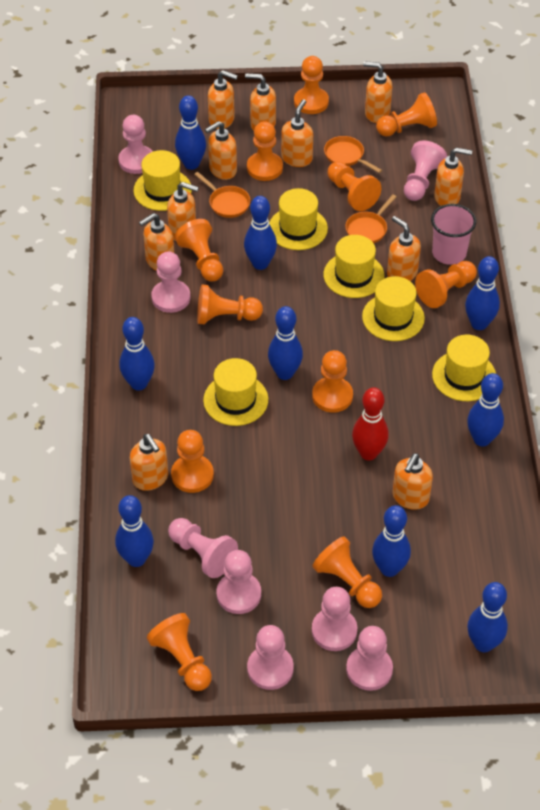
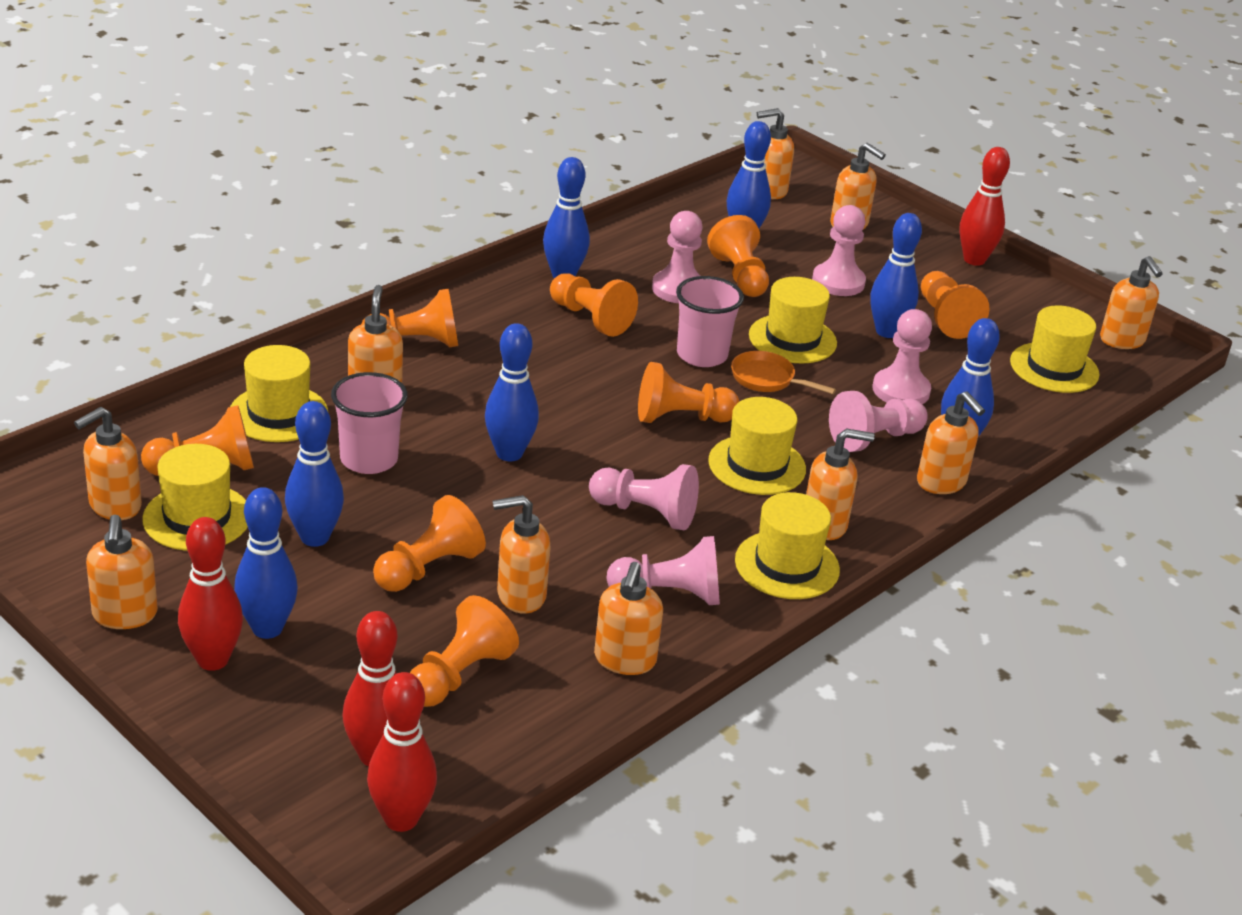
blue bowling pin: [115,495,154,567] [119,317,155,391] [175,95,206,170] [244,196,277,270] [268,306,303,380] [372,505,411,577] [465,256,500,330] [467,373,504,446] [467,582,508,652] = 9 -> [234,487,298,639] [285,401,344,547] [485,323,539,461] [543,157,590,278] [727,121,771,228] [870,213,922,338] [941,318,1000,437] = 7
orange pan: [194,172,250,218] [324,136,382,173] [345,194,397,243] = 3 -> [731,351,836,394] = 1
orange pawn: [147,613,212,691] [171,430,214,493] [175,219,223,282] [197,285,263,324] [247,122,283,181] [294,56,329,114] [312,350,353,413] [312,536,382,608] [328,161,381,211] [376,92,437,136] [415,261,477,308] = 11 -> [141,405,254,476] [362,289,458,348] [373,495,486,592] [410,595,519,707] [550,273,638,337] [638,362,740,423] [707,215,769,297] [921,271,990,339] = 8
orange soap dispenser: [130,434,168,491] [139,213,174,271] [167,182,199,241] [205,121,237,180] [208,70,238,129] [245,73,276,131] [281,99,313,167] [363,61,392,123] [387,216,421,281] [393,453,433,510] [434,148,472,206] = 11 -> [74,407,142,520] [86,515,158,629] [348,285,403,383] [492,495,551,614] [594,562,663,675] [757,108,794,199] [806,428,875,540] [830,143,886,230] [917,391,985,494] [1100,256,1163,349] = 10
pink cup: [431,204,476,265] = 1 -> [331,372,408,474] [676,276,744,367] = 2
pink pawn: [118,115,153,174] [151,251,191,313] [168,518,238,578] [216,550,261,614] [247,625,294,690] [312,587,357,651] [346,626,393,691] [404,141,447,201] = 8 -> [589,464,699,530] [606,536,720,605] [652,211,703,303] [812,205,866,296] [829,391,928,452] [872,309,932,404] = 6
red bowling pin: [352,387,389,461] = 1 -> [178,517,243,671] [342,611,398,767] [367,672,437,832] [959,147,1010,266] = 4

